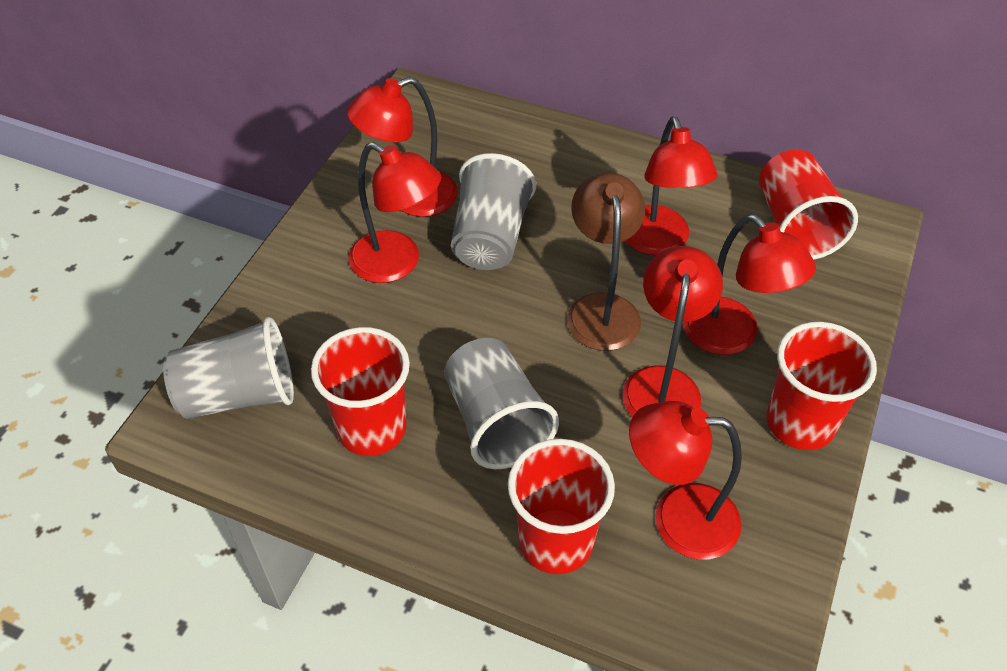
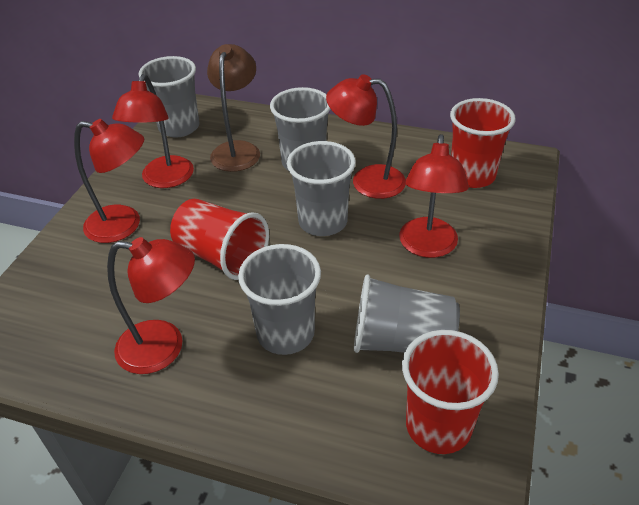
grey cup: [163,317,294,419] [444,338,559,469] [451,153,536,270] = 3 -> [139,56,199,138] [238,244,321,355] [270,87,330,171] [287,141,356,236] [354,274,460,353] = 5
red cup: [311,327,410,456] [508,439,615,574] [759,149,858,260] [766,322,877,450] = 4 -> [170,199,269,280] [402,330,499,454] [450,98,516,188] = 3
red lamp: [347,77,458,217] [349,142,441,283] [623,246,723,417] [625,116,717,255] [629,401,742,560] [683,214,816,355] = 6 -> [74,119,144,243] [107,237,195,374] [112,74,194,188] [326,74,406,199] [399,134,469,258] = 5

